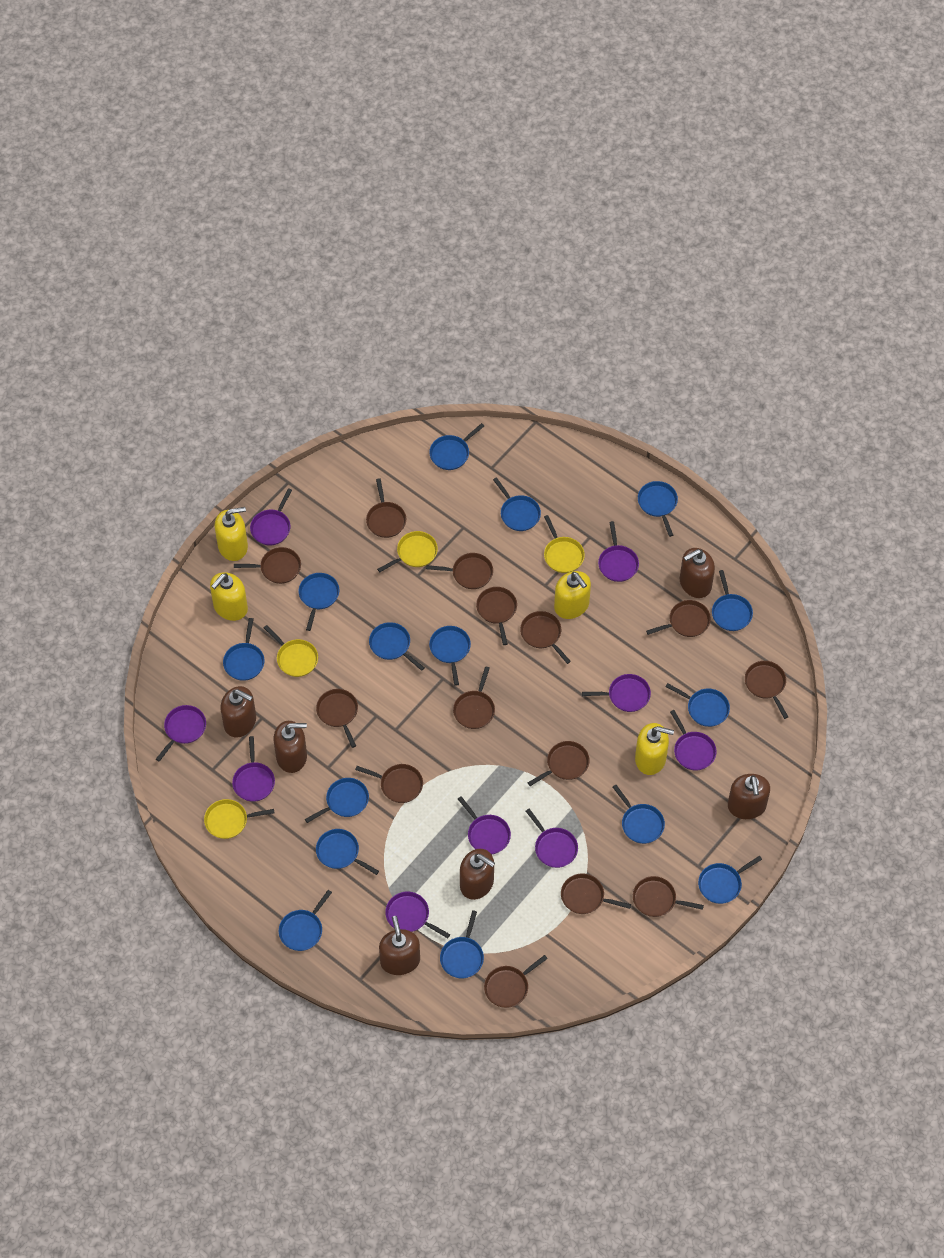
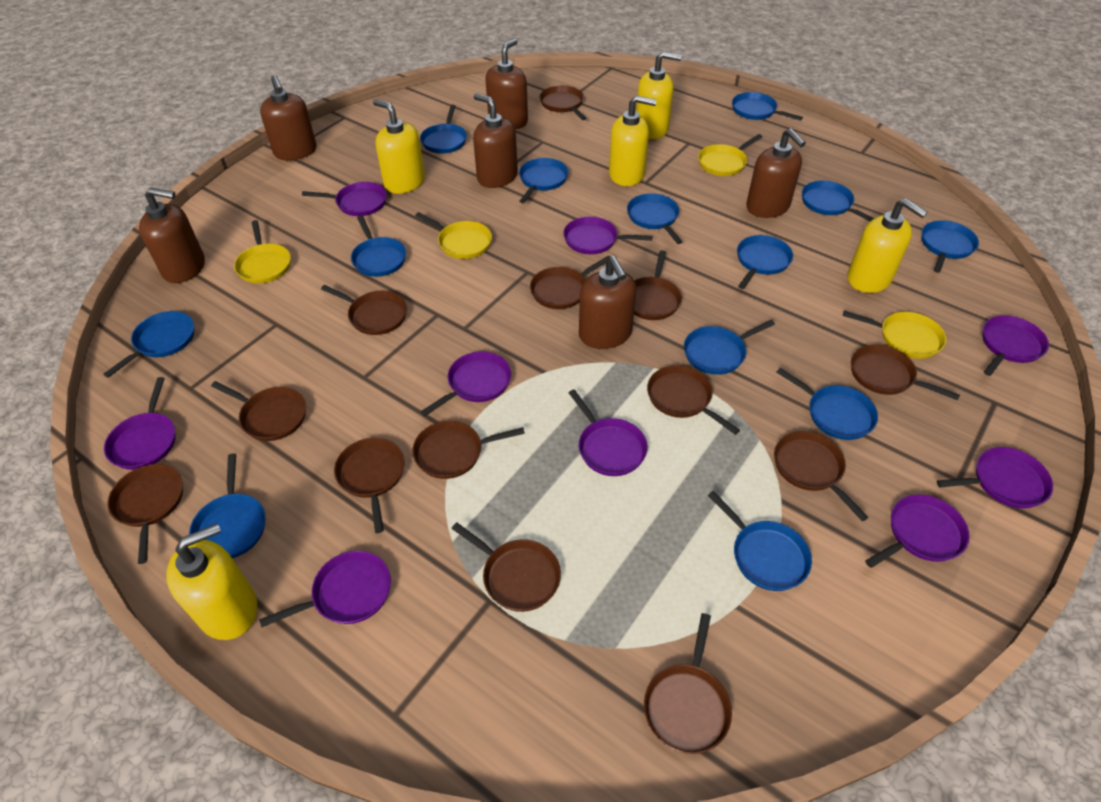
blue pan: [223,618,265,681] [279,890,332,951] [299,573,339,631] [305,778,369,823] [316,829,379,875] [369,622,425,671] [429,423,484,470] [429,626,471,686] [440,910,484,978] [493,477,541,531] [613,785,665,844] [638,481,678,537] [665,683,730,727] [698,856,762,904] [712,570,753,631] = 15 -> [103,311,194,378] [189,454,266,558] [351,216,406,277] [420,105,467,153] [519,158,568,203] [627,193,682,244] [684,320,775,375] [708,491,812,591] [732,92,803,120] [737,235,793,289] [776,368,878,440] [802,181,874,221] [922,220,979,273] = 13
brown pan: [234,547,301,584] [316,689,358,748] [355,764,423,803] [366,478,406,538] [426,553,493,589] [453,667,495,729] [476,587,517,645] [484,955,548,1008] [520,611,571,664] [528,741,590,786] [561,874,631,914] [633,876,704,917] [646,600,711,637] [745,661,788,719] = 14 -> [107,464,183,564] [211,381,306,441] [321,285,407,335] [334,438,405,533] [412,421,525,479] [451,522,561,612] [530,256,610,309] [540,85,587,120] [634,250,682,320] [644,613,732,754] [647,365,740,435] [774,431,869,521] [851,344,960,400] = 13
yellow soap dispenser: [210,572,248,621] [215,507,248,561] [554,571,591,619] [635,723,674,775] = 4 -> [166,523,257,640] [373,99,425,194] [609,95,657,186] [636,51,682,139] [848,198,928,293] = 5

